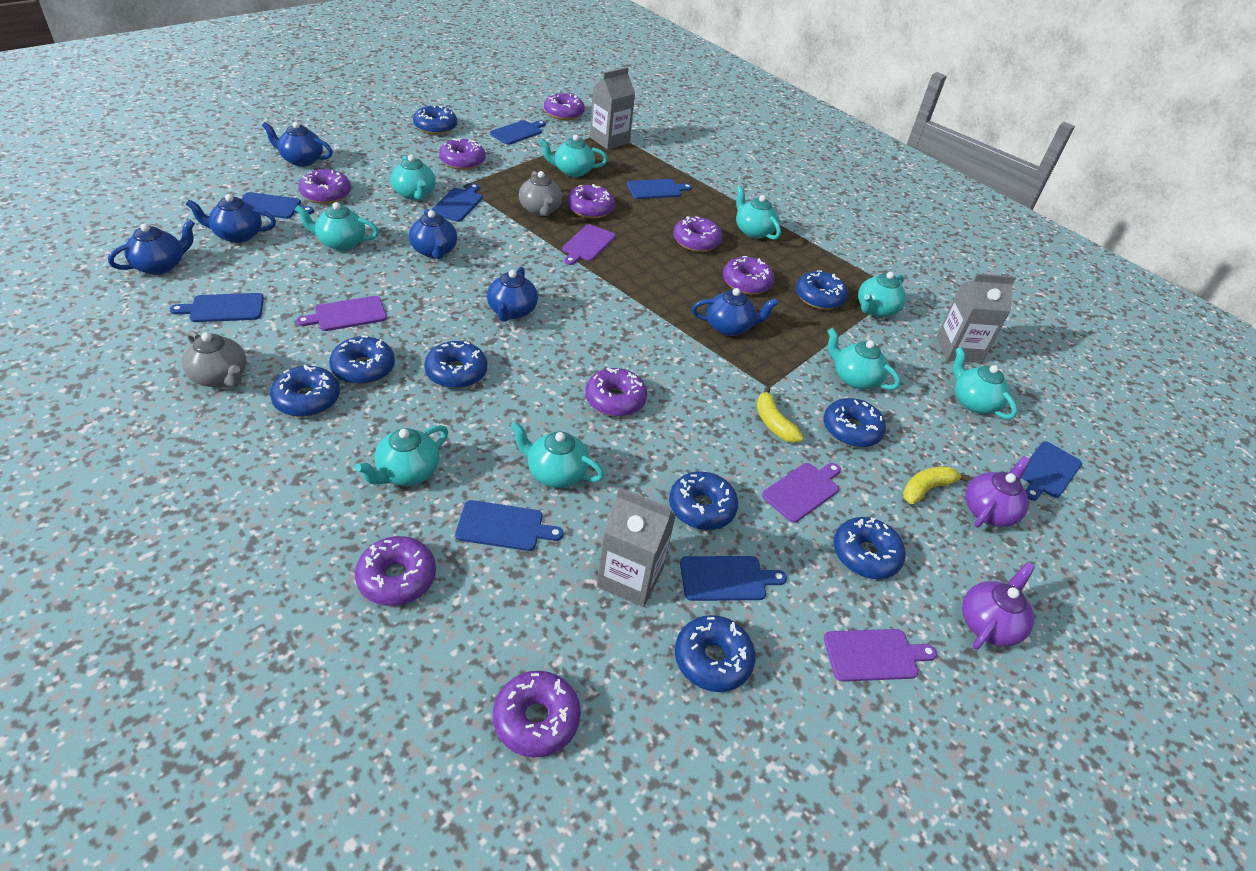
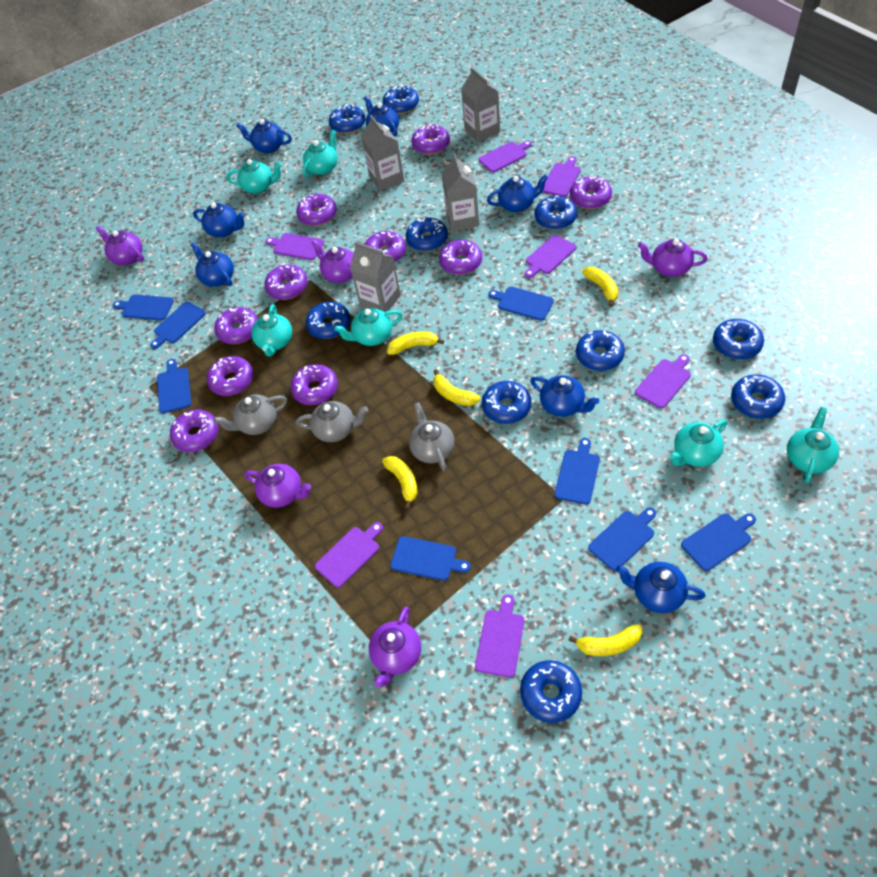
blue donut: [270,364,340,417] [329,336,395,384] [413,105,457,135] [424,341,487,389] [669,471,738,530] [675,615,756,692] [796,270,848,310] [823,398,886,447] [833,517,905,579] = 9 -> [306,302,351,339] [329,104,366,134] [382,85,419,114] [406,217,448,251] [482,381,531,424] [520,660,582,723] [534,196,577,230] [576,330,625,371] [713,319,764,360] [731,374,785,419] = 10
blue teapot: [108,219,195,275] [186,194,276,243] [262,121,333,167] [409,209,457,259] [487,267,538,322] [692,288,778,336] = 6 -> [190,242,234,287] [193,203,245,237] [236,119,292,153] [364,96,399,137] [487,174,548,212] [530,375,599,417] [616,562,706,613] = 7
grey carton: [590,67,635,150] [597,487,676,607] [936,274,1016,363] = 3 -> [350,241,401,312] [361,115,404,191] [442,153,479,231] [461,67,500,142] = 4
grey teapot: [182,330,246,387] [519,171,562,216] = 2 -> [214,395,287,435] [296,401,368,442] [409,402,455,471] = 3
purple cutting board: [296,296,387,331] [562,224,616,265] [762,463,841,523] [824,629,937,682] = 4 -> [265,233,324,260] [315,522,383,588] [475,594,524,678] [479,141,532,173] [525,235,576,278] [543,157,581,197] [635,354,691,409] = 7
purple donut: [298,169,351,204] [355,536,436,606] [439,138,486,170] [493,671,581,757] [544,93,585,120] [567,184,615,219] [585,367,647,417] [673,216,722,252] [723,256,774,295] = 9 -> [170,410,219,452] [207,356,254,396] [214,307,258,344] [264,265,308,300] [290,364,338,405] [296,194,337,226] [365,231,406,262] [411,124,450,155] [439,240,482,275] [570,176,612,209] = 10
purple teapot: [962,562,1035,650] [965,456,1030,528] = 2 -> [96,225,144,265] [244,464,311,508] [311,240,354,283] [369,607,421,687] [638,239,708,277] = 5
turquoise teapot: [295,202,379,251] [355,425,448,486] [391,155,436,200] [511,422,604,488] [539,135,608,177] [736,186,781,240] [827,328,900,390] [858,272,906,317] [953,347,1017,419] = 9 -> [226,159,282,194] [252,304,292,357] [302,130,337,177] [334,308,402,346] [669,420,727,467] [787,407,839,483] = 6
yellow banana: [757,387,804,443] [903,466,970,504] = 2 -> [382,456,418,509] [387,331,444,355] [433,369,480,406] [568,624,642,656] [582,267,618,307] = 5

